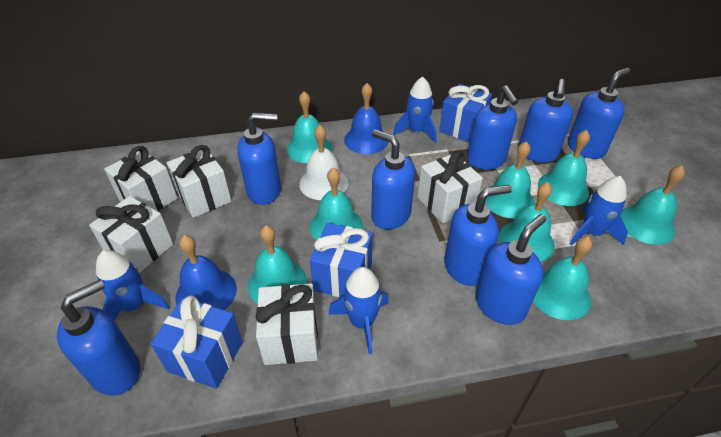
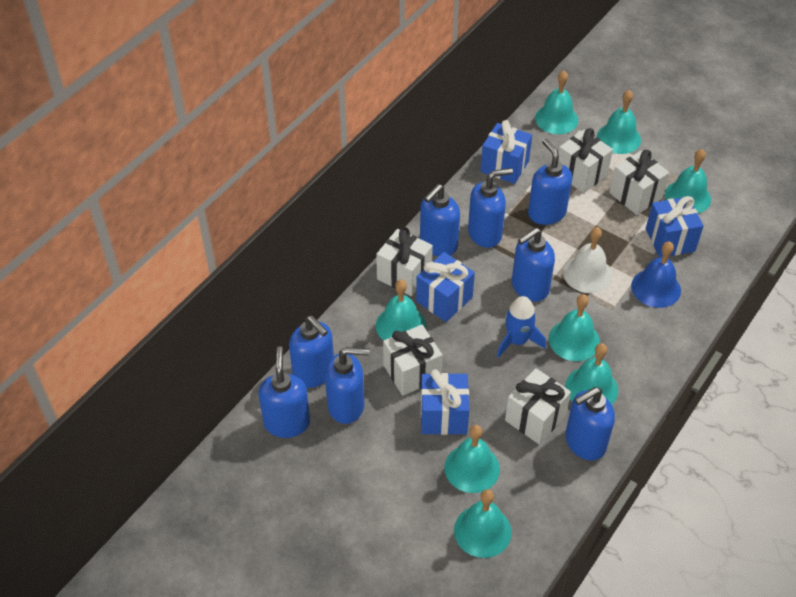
blue bell: [175,235,237,310] [344,83,388,154] = 2 -> [631,241,681,308] = 1
blue gift: [151,296,243,389] [310,223,373,297] [439,84,492,142] = 3 -> [416,252,475,322] [421,369,469,435] [480,120,532,184] [646,196,704,257] = 4
blue rocket: [96,250,169,320] [329,267,389,354] [393,77,437,143] [570,176,628,246] = 4 -> [497,296,546,358] = 1

